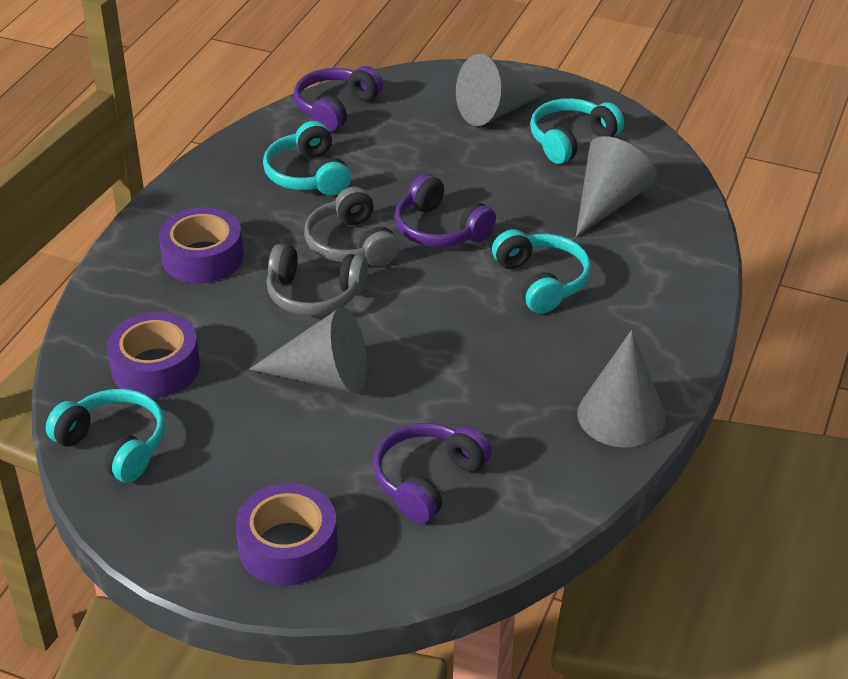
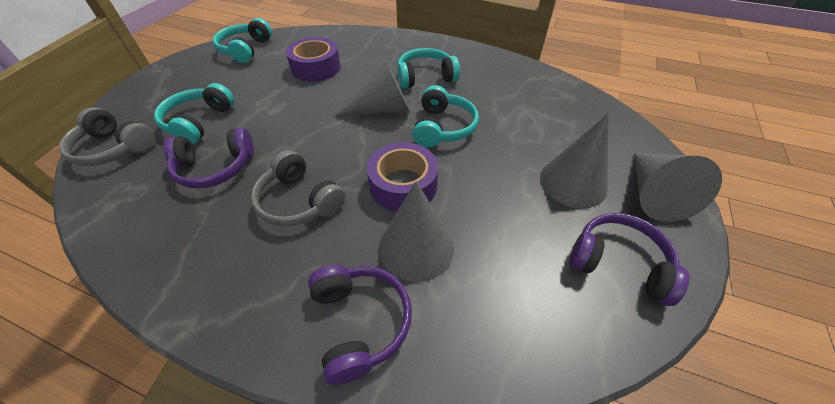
purple tape: [107,312,200,398] [158,207,244,284] [235,483,338,586] = 3 -> [286,37,341,82] [367,142,438,212] = 2

